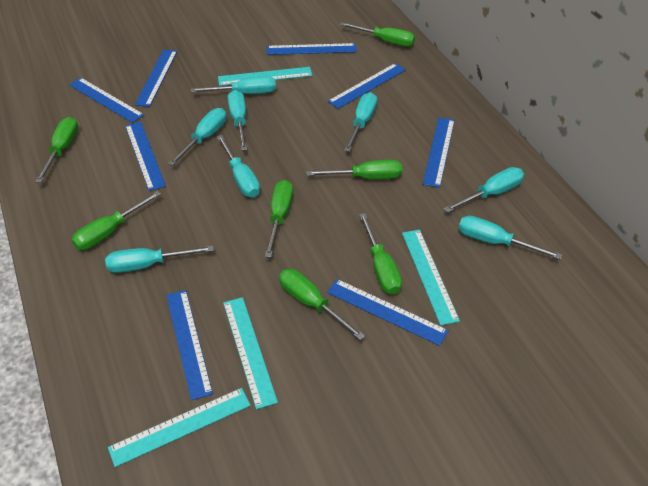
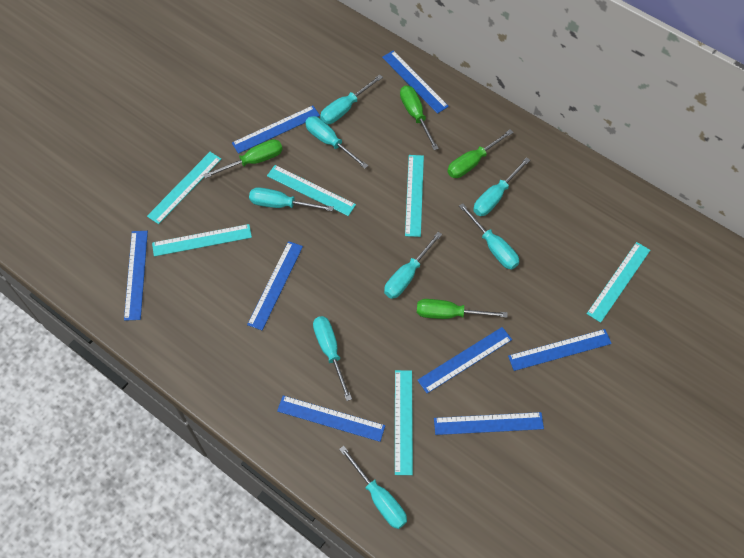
green screwdriver: [36,117,78,183] [72,191,161,250] [265,180,293,258] [279,269,365,340] [306,160,402,179] [340,22,415,47] [359,213,402,295] = 7 -> [203,139,283,179] [400,86,439,150] [417,299,508,319] [447,129,514,178] = 4
turquoise ruler: [108,388,251,467] [218,67,312,86] [223,297,278,409] [402,230,460,326] = 4 -> [147,152,221,224] [152,224,252,257] [267,165,356,216] [395,370,413,475] [405,155,424,237] [587,242,650,323] = 6

